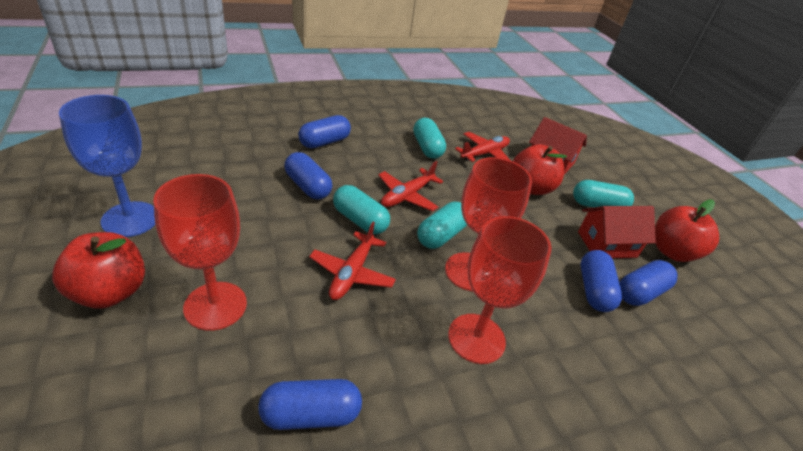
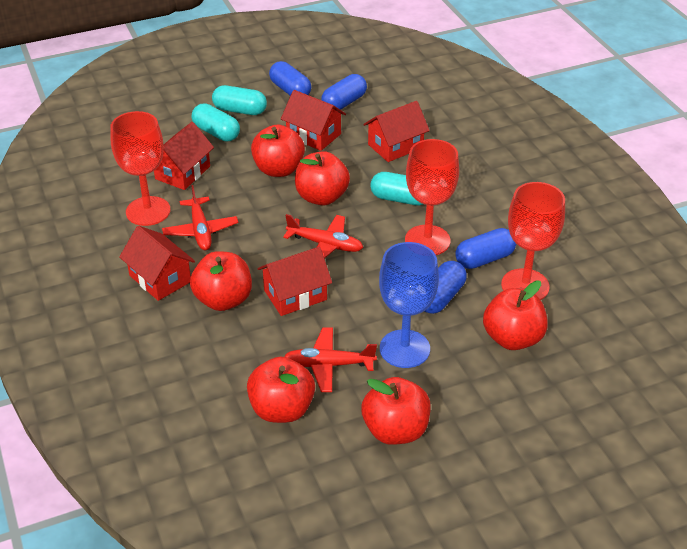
blue capsule: [258,379,362,430] [285,152,332,199] [298,115,351,148] [581,250,622,312] [620,260,678,306] = 5 -> [269,61,311,96] [321,74,367,110] [425,261,467,314] [455,228,516,269] = 4
red apple: [52,232,145,308] [513,144,567,195] [655,199,719,262] = 3 -> [190,251,252,311] [247,357,315,423] [251,124,305,177] [295,151,350,205] [361,377,431,445] [483,281,548,350] = 6
red house: [529,117,587,174] [578,206,656,258] = 2 -> [119,226,195,301] [154,122,214,190] [258,247,332,316] [281,90,346,151] [364,101,430,162] = 5
turquoise capsule: [333,185,390,234] [413,118,446,159] [417,202,467,249] [573,180,634,207] = 4 -> [192,103,240,141] [212,85,267,115] [370,172,423,206] = 3

